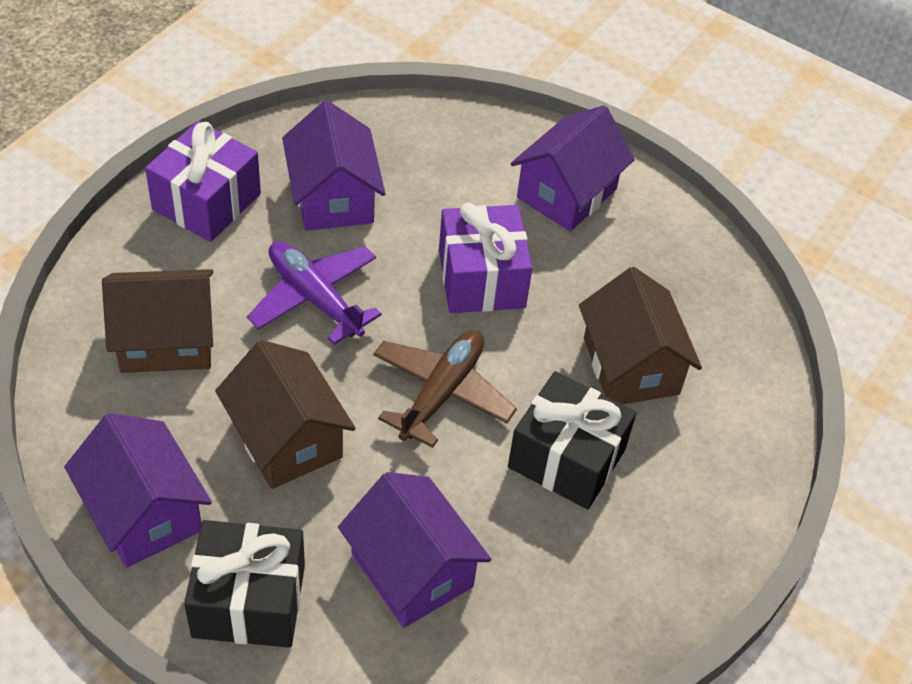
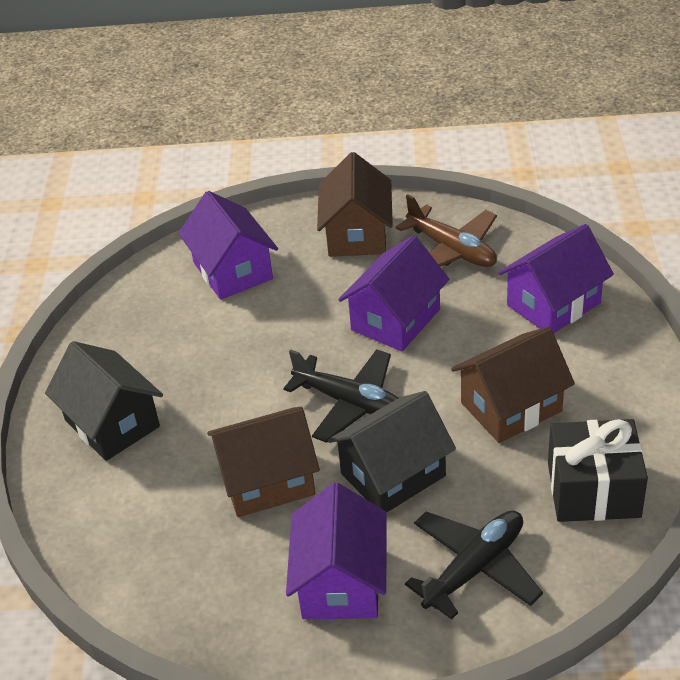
black gift: [184,520,305,648] [508,371,636,509] = 2 -> [548,419,648,522] = 1
black house: none = 0 -> [45,341,163,461] [328,391,456,513] = 2
black plane: none = 0 -> [283,349,398,443] [405,510,543,620] = 2
purple gift: [145,121,261,242] [439,203,532,313] = 2 -> none = 0
purple plane: [247,241,382,345] = 1 -> none = 0

